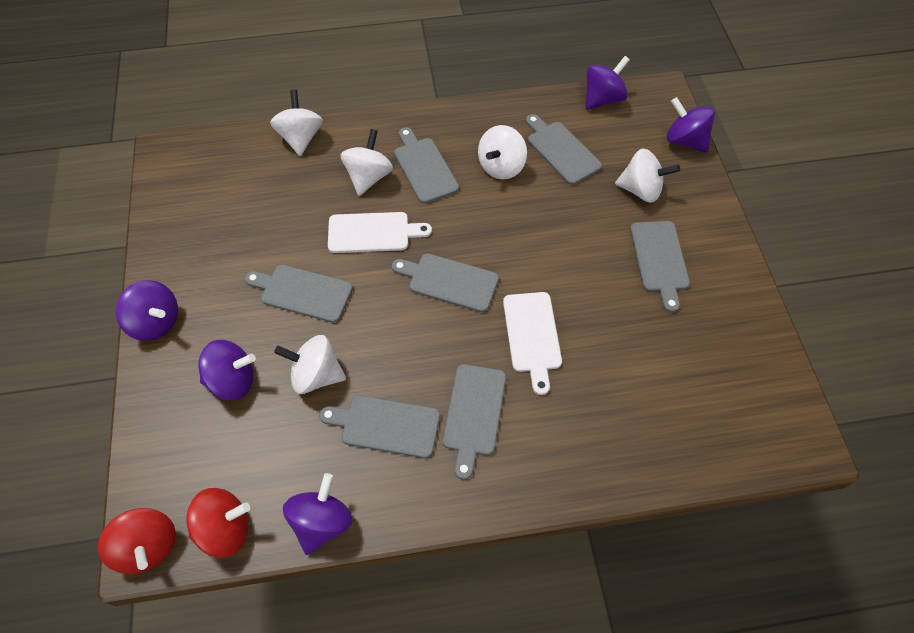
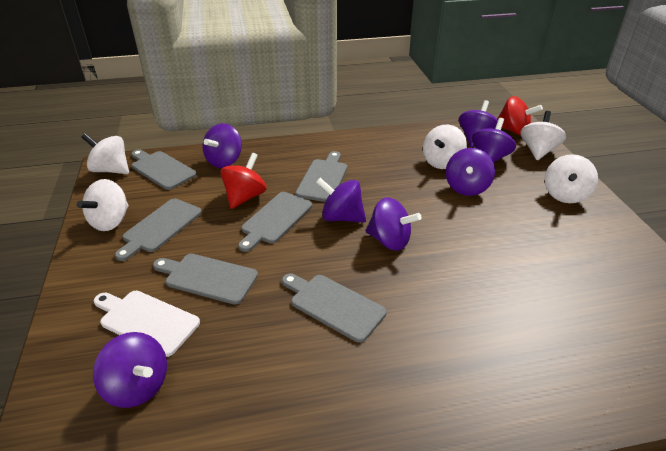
grey cutting board: [245,265,353,323] [319,395,440,458] [392,253,499,312] [394,127,459,204] [443,364,506,480] [526,114,602,185] [630,221,690,312] = 7 -> [115,199,202,261] [131,149,197,190] [153,254,258,305] [238,192,312,252] [282,274,387,343] [296,151,347,202] = 6
purple spinning top: [116,280,178,341] [199,340,256,400] [283,473,352,555] [586,56,630,110] [667,97,715,153] = 5 -> [93,332,167,408] [202,123,242,168] [316,178,366,223] [365,198,422,251] [446,148,495,196] [459,100,498,147] [472,118,516,163] = 7
white cutting board: [328,212,432,253] [503,292,562,395] = 2 -> [94,291,200,357] = 1

